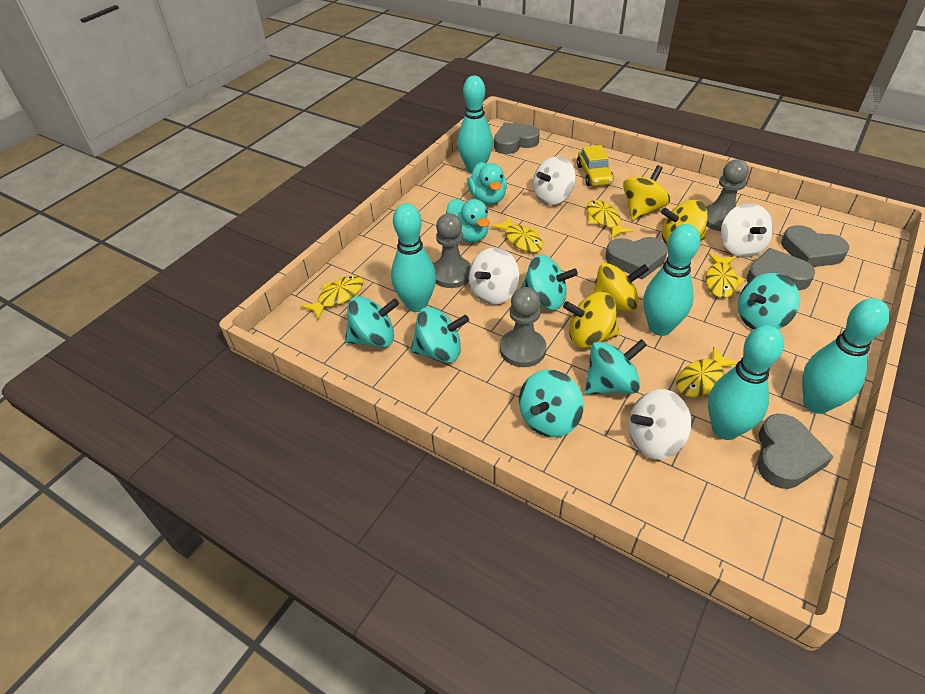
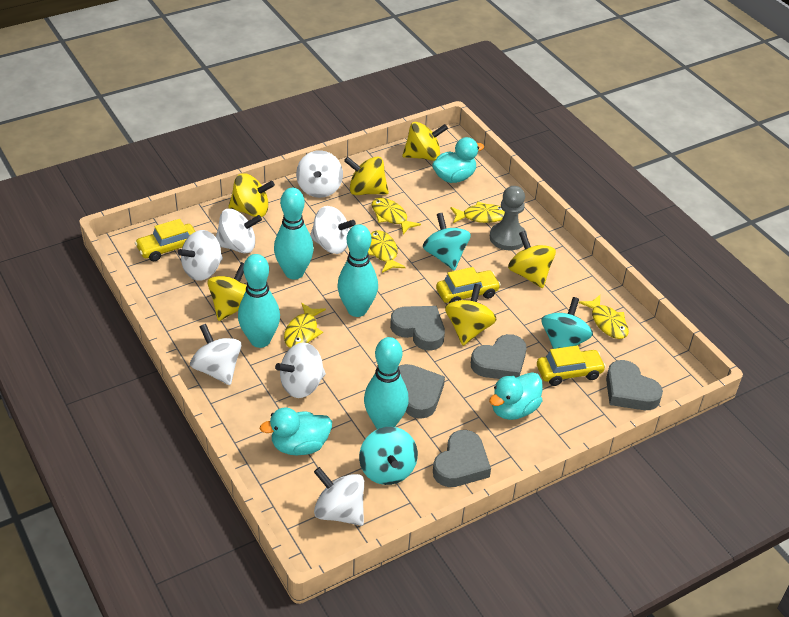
grey pawn: [433,213,471,288] [500,287,546,367] [706,159,749,231] = 3 -> [490,186,527,250] = 1
turquoise bowling pin: [391,203,436,312] [457,76,493,174] [643,224,700,336] [708,325,784,440] [802,298,890,414] = 5 -> [238,254,280,348] [274,188,314,279] [338,224,378,317] [364,337,409,429] = 4
turquoise duck: [446,199,490,242] [467,162,507,205] = 2 -> [260,407,332,456] [432,137,484,183] [489,372,543,420] = 3
turquoise spinning top: [345,296,399,347] [410,307,469,363] [519,370,584,437] [521,255,578,310] [585,339,647,394] [738,273,800,330] = 6 -> [359,427,418,485] [423,213,471,271] [542,297,593,349] = 3
white spinning top: [469,248,520,305] [533,156,576,205] [628,389,692,460] [721,203,774,258] = 4 -> [178,230,223,281] [190,324,241,385] [216,209,262,254] [275,342,326,398] [296,150,343,198] [310,206,356,254] [314,467,364,526] = 7
yellow car: [577,145,614,186] = 1 -> [135,219,196,261] [436,267,501,303] [537,345,606,386] = 3
yellow spinning top: [563,292,619,348] [593,263,649,312] [623,165,670,220] [661,200,708,246] = 4 -> [207,262,247,321] [228,173,275,217] [344,157,389,195] [402,122,448,161] [445,284,497,346] [508,231,556,288] = 6

